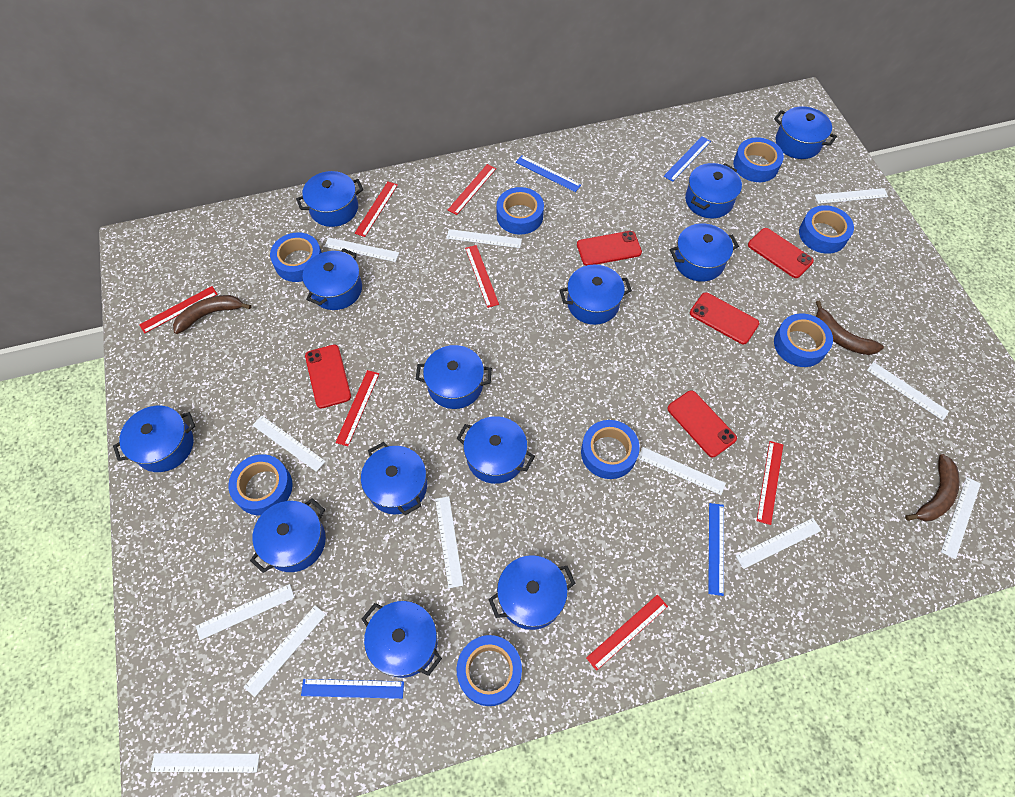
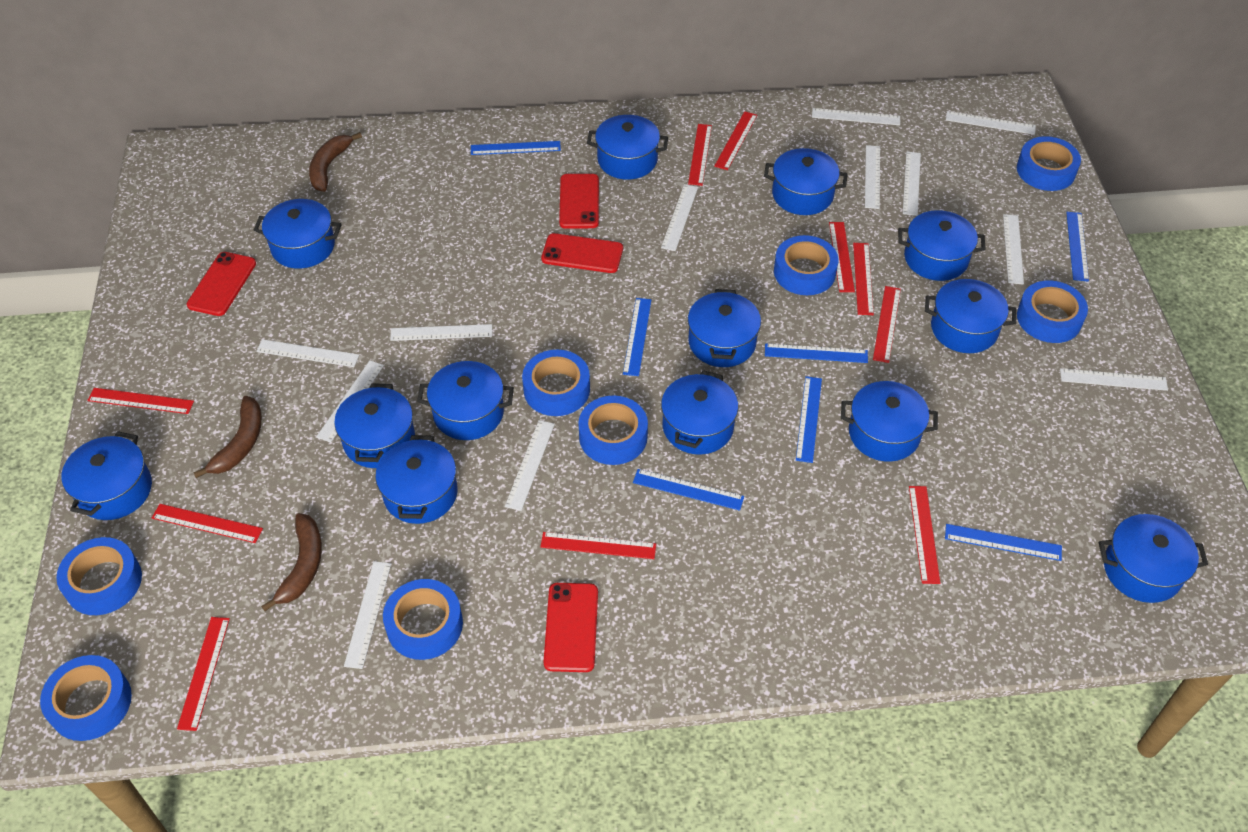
blue ruler: [301,679,404,699] [516,156,581,192] [664,136,711,182] [708,503,724,596] = 4 -> [471,141,561,155] [623,298,651,376] [633,469,744,511] [765,343,868,363] [796,376,822,463] [945,524,1062,561] [1066,212,1089,282] = 7
red phone: [305,344,351,409] [577,231,642,266] [667,390,737,457] [690,292,760,344] [748,228,814,278] = 5 -> [186,252,256,316] [541,233,623,273] [544,583,598,672] [559,174,599,229] = 4
red ruler: [139,286,218,333] [335,370,379,446] [355,182,398,237] [448,164,496,215] [465,245,499,308] [586,594,668,671] [757,441,783,525] = 7 -> [87,388,194,414] [152,504,263,543] [177,617,230,731] [540,532,656,559] [688,124,712,186] [714,111,757,170] [829,222,855,292] [853,243,874,315] [873,286,901,363] [909,486,940,584] = 10

